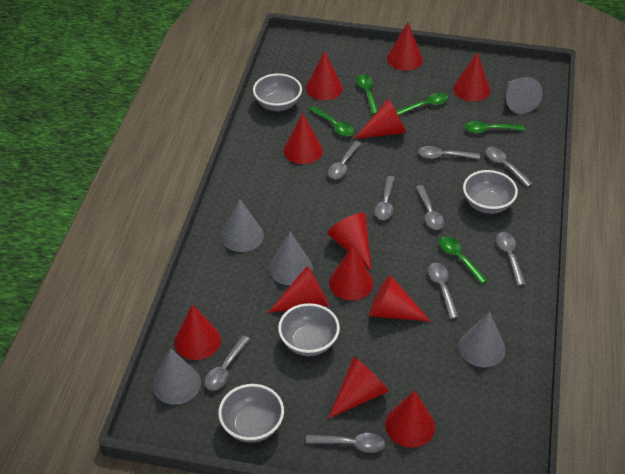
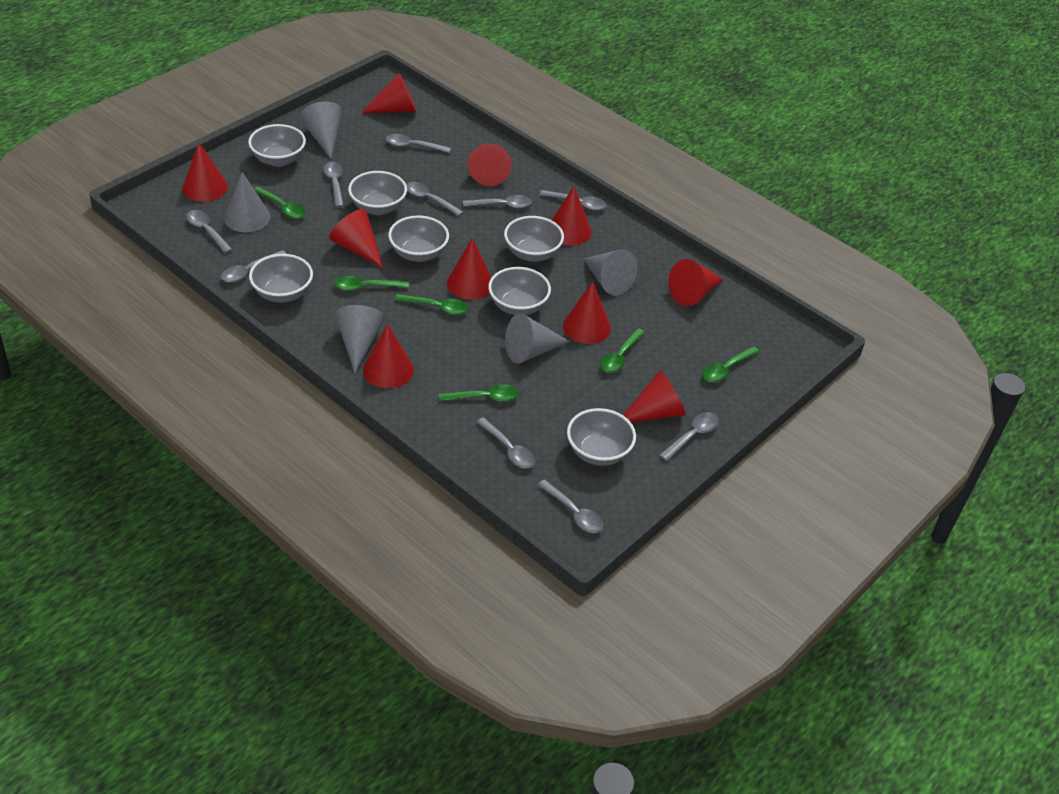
green spoon: [309,106,354,136] [356,74,378,114] [396,93,449,116] [439,236,488,284] [465,121,525,133] = 5 -> [254,186,306,219] [334,276,409,291] [395,294,468,315] [439,384,519,402] [600,328,645,373] [702,346,759,382] = 6
grey bowl: [218,384,284,443] [253,73,302,111] [278,303,340,356] [463,170,518,214] = 4 -> [248,124,306,167] [249,254,313,303] [348,171,407,215] [388,215,449,262] [488,267,551,315] [504,216,564,262] [567,408,636,466] = 7
grey spoon: [204,336,250,390] [306,433,385,453] [328,141,361,179] [374,176,395,220] [416,185,444,230] [418,146,480,159] [428,263,459,319] [485,147,533,187] [496,232,526,286] = 9 -> [186,210,233,253] [221,250,286,282] [323,162,344,208] [386,134,451,153] [406,182,463,216] [463,195,532,208] [476,417,535,468] [538,479,604,533] [540,190,606,210] [659,412,719,461] = 10
red cone: [174,304,221,360] [268,266,329,313] [283,113,323,164] [306,51,343,100] [327,213,372,271] [328,357,389,419] [329,246,373,300] [354,99,406,139] [369,275,431,322] [385,390,435,448] [387,23,423,71] [453,52,490,102] = 12 -> [183,142,228,202] [329,209,384,268] [361,73,416,113] [363,324,414,388] [447,238,492,300] [468,143,512,186] [552,186,592,245] [563,282,611,344] [623,370,686,422] [668,259,724,306] = 10

